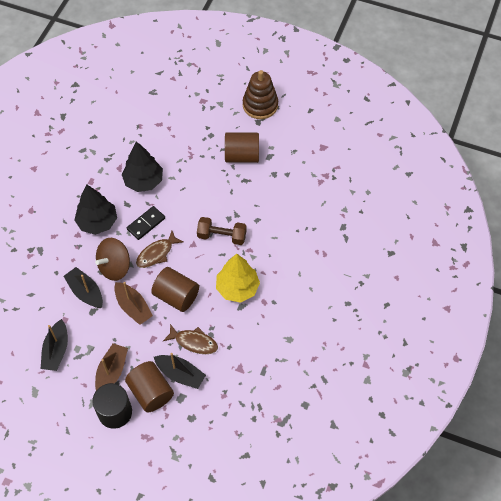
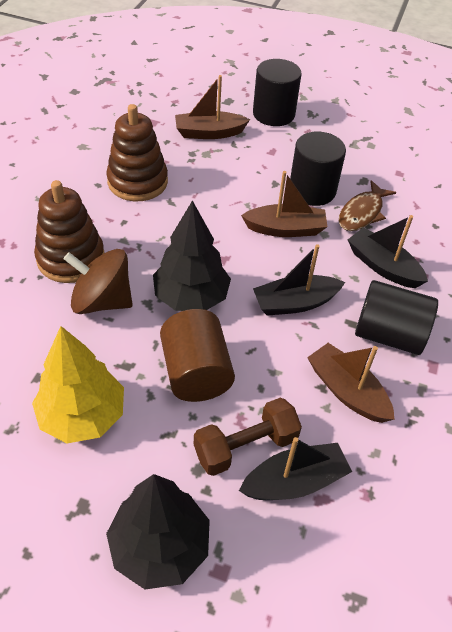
black cylinder: [92,383,132,429] = 1 -> [253,59,302,126] [290,132,346,206] [355,280,438,355] = 3
black domino: [127,206,165,240] = 1 -> none = 0
brown boat: [95,343,128,390] [114,282,153,325] = 2 -> [175,75,250,139] [241,171,327,237] [307,343,395,423] = 3
brown cylinder: [125,361,174,412] [151,267,199,312] [225,133,259,163] = 3 -> [160,309,235,402] = 1
brown fish: [136,231,184,268] [163,324,218,354] = 2 -> [339,180,396,231] = 1
brown stacking toy: [243,70,278,119] = 1 -> [34,180,105,283] [106,104,168,201] = 2

